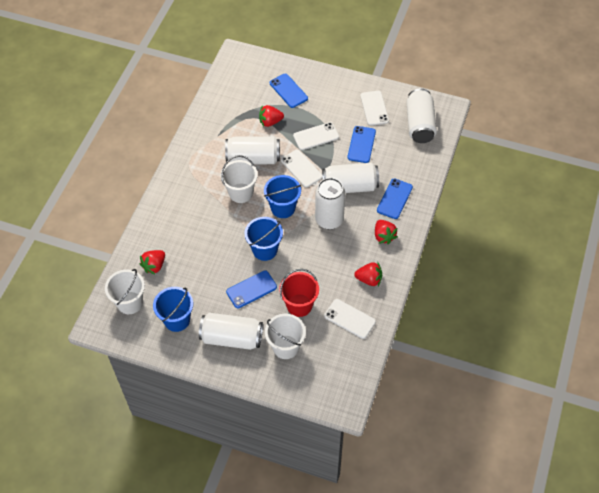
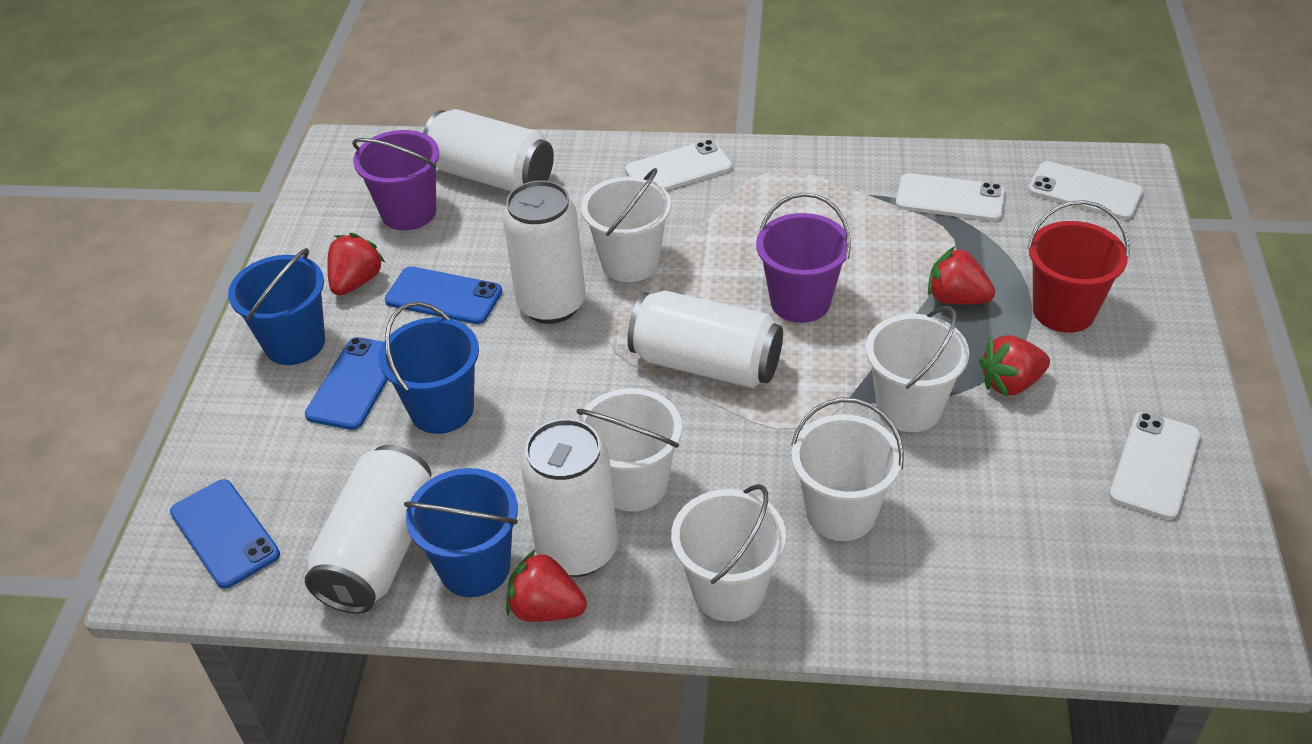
blue phone: [226,270,277,309] [270,74,308,108] [347,126,376,163] [377,179,413,219] = 4 -> [170,479,280,589] [305,337,388,430] [385,266,502,324] = 3
purple bucket: none = 0 -> [352,130,439,230] [756,193,851,323] = 2
white bucket: [105,269,145,314] [221,155,258,203] [265,314,306,359] = 3 -> [576,388,682,512] [581,168,671,282] [671,484,786,621] [791,398,904,541] [866,306,969,432] = 5

